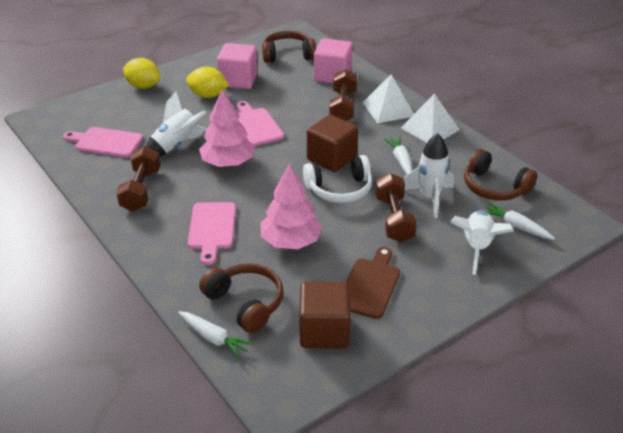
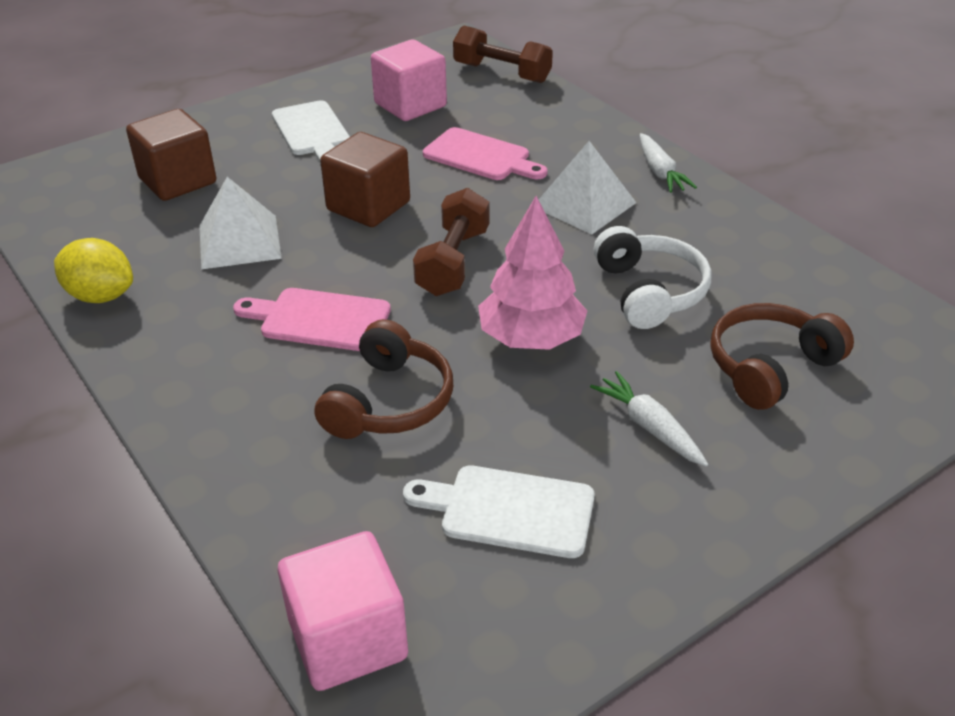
brown cutting board: [346,247,400,319] = 1 -> none = 0
brown dumbbell: [116,146,160,212] [329,69,357,121] [375,173,417,243] = 3 -> [413,188,489,296] [453,26,553,83] = 2
brown headphones: [199,263,283,333] [262,31,316,63] [464,149,537,201] = 3 -> [315,319,453,439] [710,303,854,410] = 2
pink cutting board: [63,127,143,157] [188,202,236,265] [237,101,284,146] = 3 -> [233,288,391,351] [423,127,548,180] = 2
pink tree: [199,89,255,167] [261,164,323,249] = 2 -> [478,196,587,350] = 1
white carrot: [178,311,254,359] [384,136,413,175] [485,202,555,239] = 3 -> [590,371,708,467] [640,133,697,193] = 2
white cutting board: none = 0 -> [272,100,350,163] [403,465,595,558] = 2
white rocket: [146,91,207,157] [403,133,454,218] [450,211,514,275] = 3 -> none = 0
yellow lemon: [123,58,160,89] [186,67,229,98] = 2 -> [54,238,133,303] = 1

